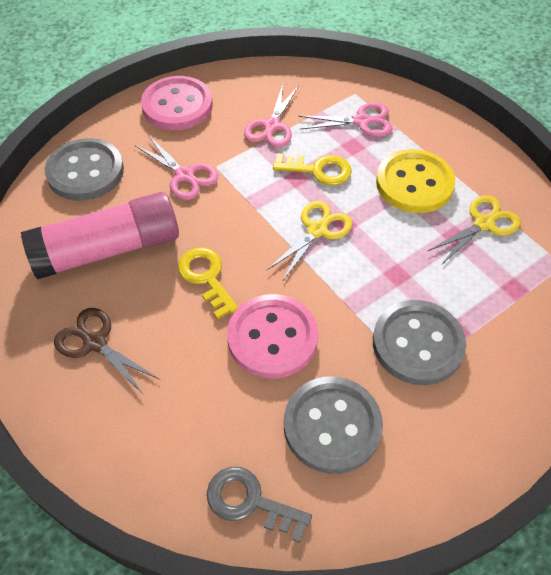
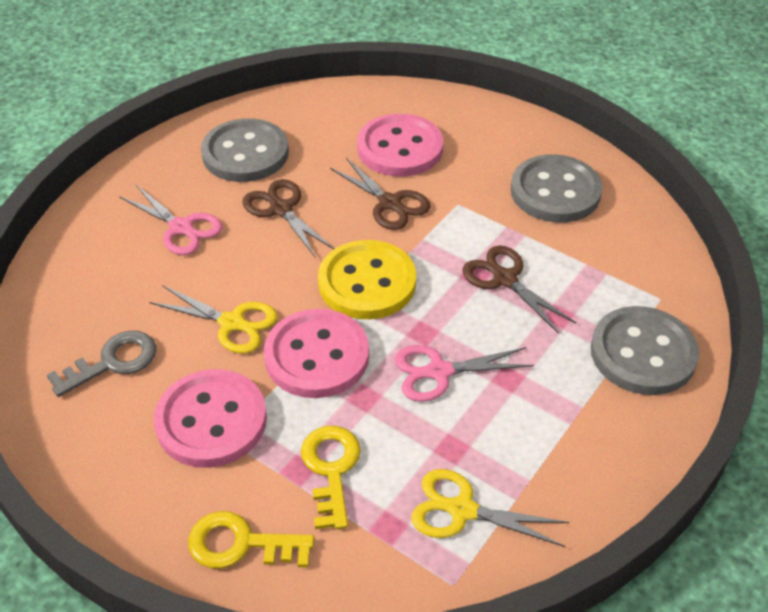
brown scissors: [54,308,159,395] = 1 -> [242,179,334,258] [330,158,430,230] [463,246,576,334] = 3
pink button: [141,76,213,130] [227,294,318,379] = 2 -> [154,369,267,468] [264,309,369,398] [357,114,443,177] = 3
pink glue stick: [21,192,179,279] = 1 -> none = 0
pink scissors: [135,135,218,200] [244,84,299,148] [298,103,393,137] = 3 -> [119,185,222,255] [394,345,534,402] = 2

